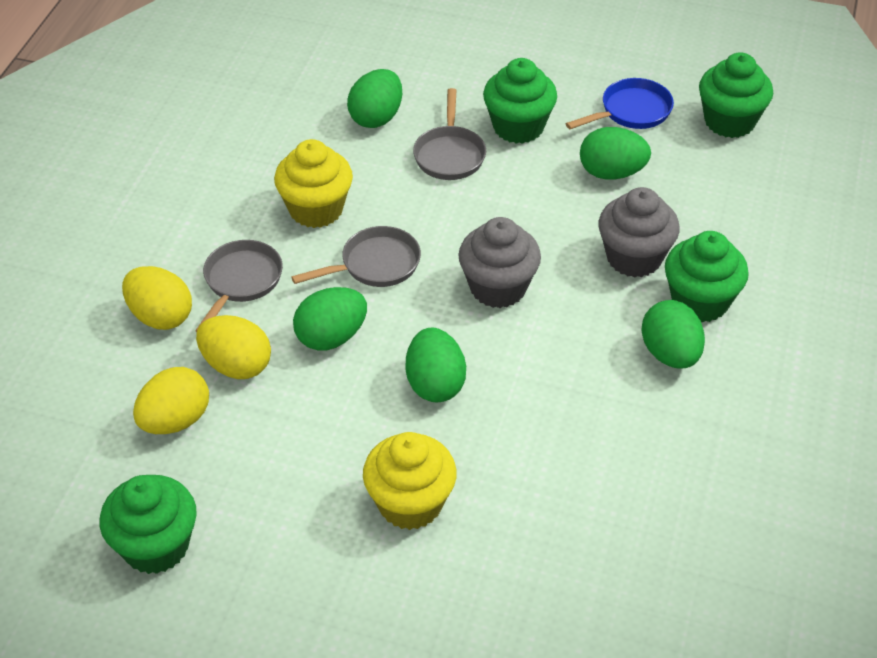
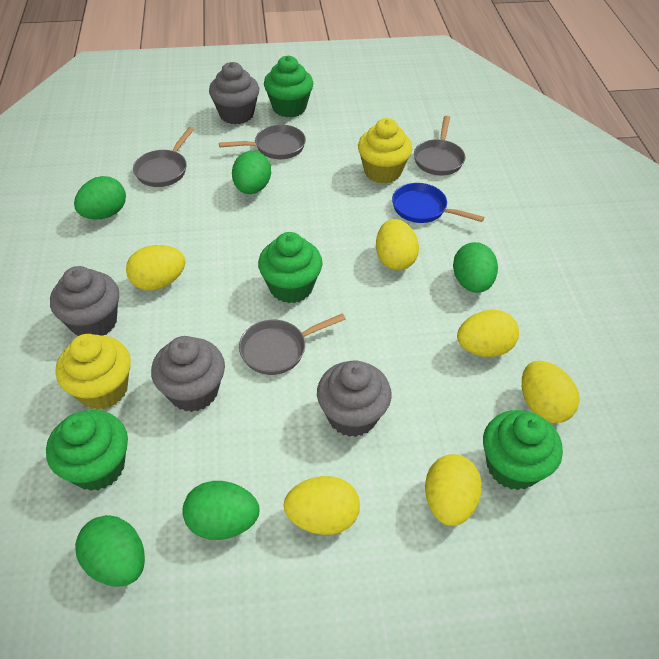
grey cupcake: [458,217,541,308] [599,187,680,278] = 2 -> [50,266,119,336] [151,336,225,412] [209,62,259,124] [317,360,392,437] = 4
grey pan: [195,240,283,332] [291,226,421,287] [413,88,486,180] = 3 -> [133,127,194,187] [219,125,306,159] [239,313,346,375] [414,116,465,176] = 4
yellow egg: [122,266,192,330] [133,367,209,434] [196,315,271,379] = 3 -> [126,245,185,291] [283,476,360,535] [376,219,419,270] [425,454,482,526] [457,309,519,357] [522,361,580,423] = 6

